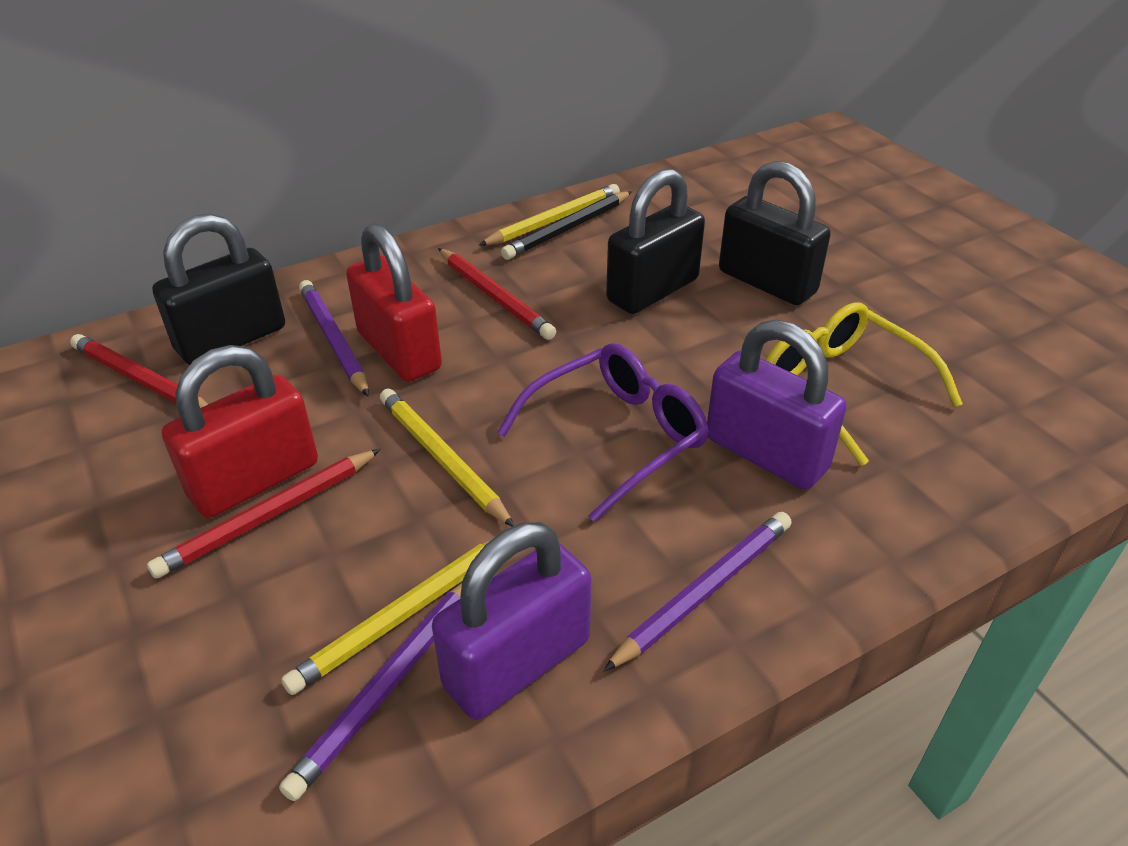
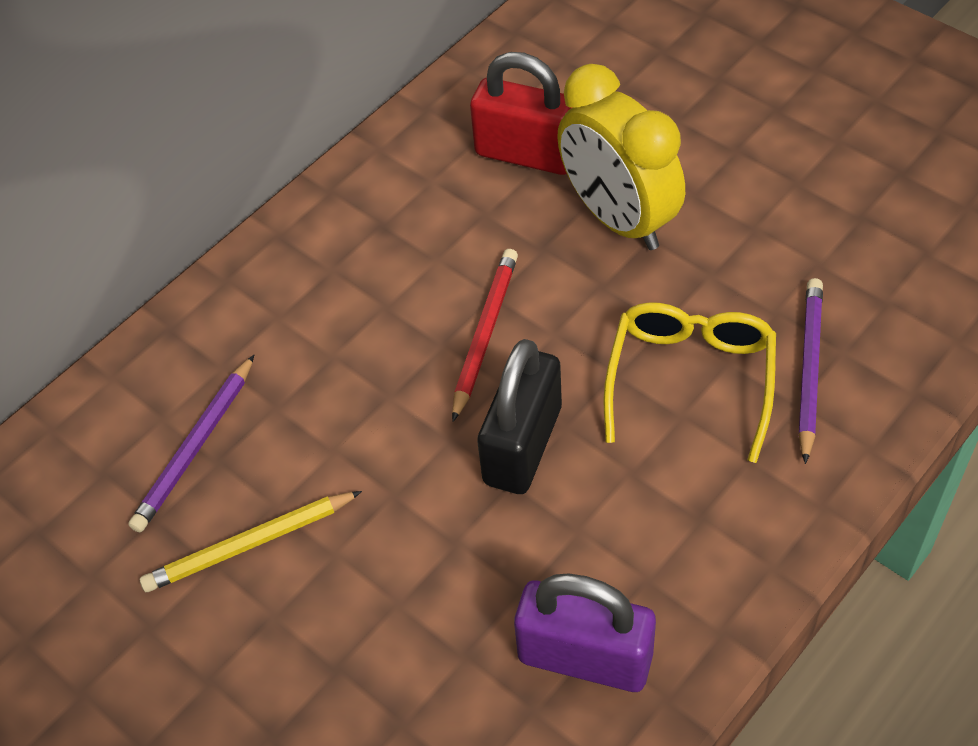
black padlock: [152,214,285,365] [606,168,705,314] [719,161,831,305] = 3 -> [477,339,562,494] = 1
black pencil: [501,191,632,260] = 1 -> none = 0
purple glasses: [497,343,709,523] = 1 -> none = 0
purple padlock: [432,522,591,720] [707,320,847,490] = 2 -> [514,574,656,692] = 1
purple pencil: [279,583,462,801] [299,280,369,397] [603,512,791,672] = 3 -> [128,355,254,533] [798,278,823,464] = 2
red padlock: [162,345,318,518] [346,223,442,382] = 2 -> [470,52,573,175] = 1
red pencil: [70,334,208,408] [147,449,381,579] [438,248,556,340] = 3 -> [452,249,518,422] = 1
yellow clock: none = 0 -> [557,64,685,250] = 1
yellow pencil: [281,540,491,695] [380,389,514,527] [479,184,620,246] = 3 -> [140,491,362,592] = 1

